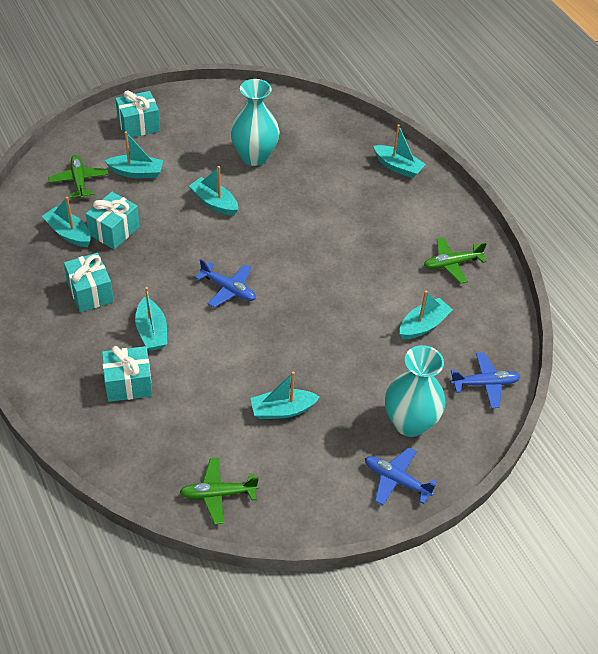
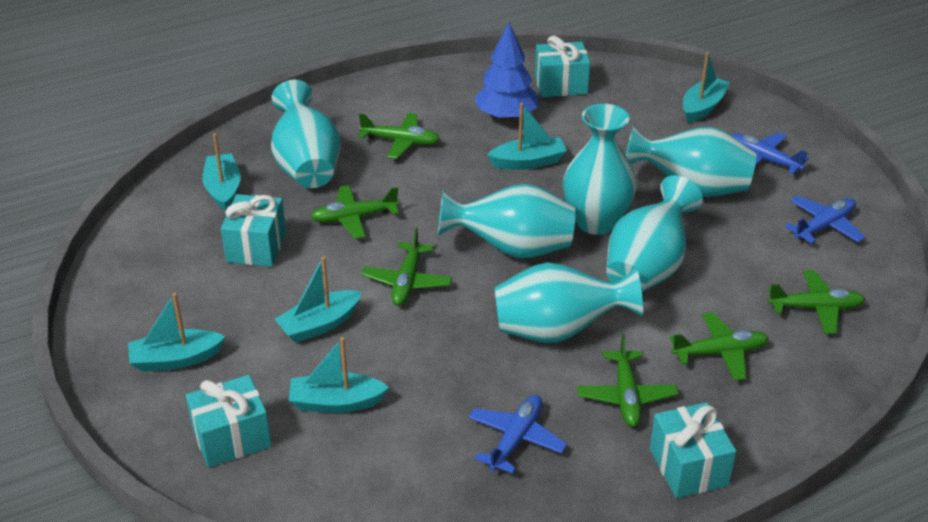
blue tree: none = 0 -> [474,22,538,120] = 1
green plane: [48,155,109,199] [179,458,259,524] [424,237,487,284] = 3 -> [310,185,399,239] [359,113,440,159] [362,228,452,306] [577,334,678,427] [670,312,769,381] [768,270,865,334] = 6
turquoise boat: [42,197,91,247] [105,131,163,178] [135,287,167,351] [189,166,238,216] [250,372,320,419] [374,124,426,178] [400,291,453,339] = 7 -> [128,293,226,372] [202,134,241,211] [274,256,362,343] [289,337,389,413] [487,103,567,170] [683,52,730,123] = 6
turquoise vase: [230,79,280,166] [385,345,445,437] = 2 -> [271,80,341,188] [438,184,575,258] [494,262,643,343] [563,104,637,235] [606,175,703,292] [626,125,756,197] = 6

